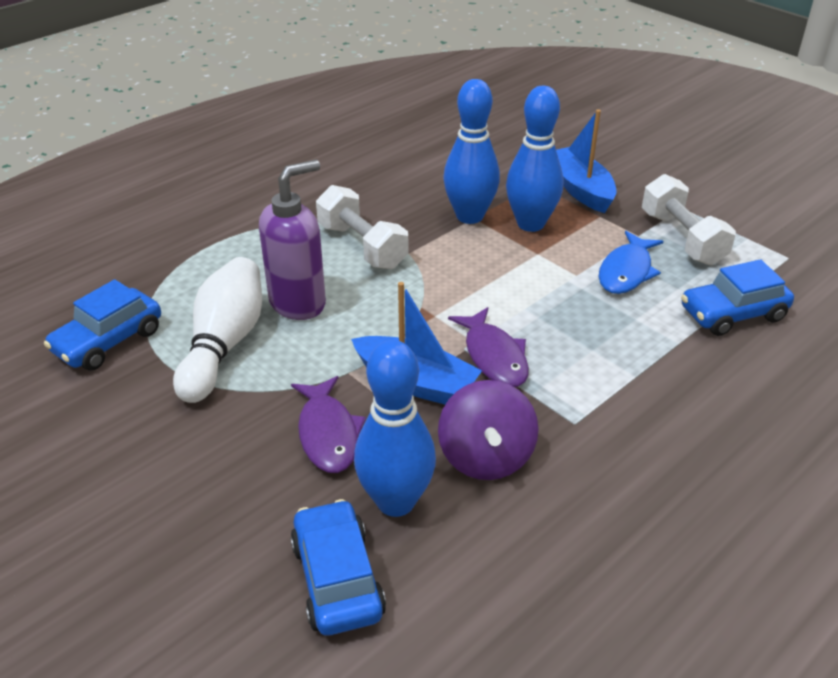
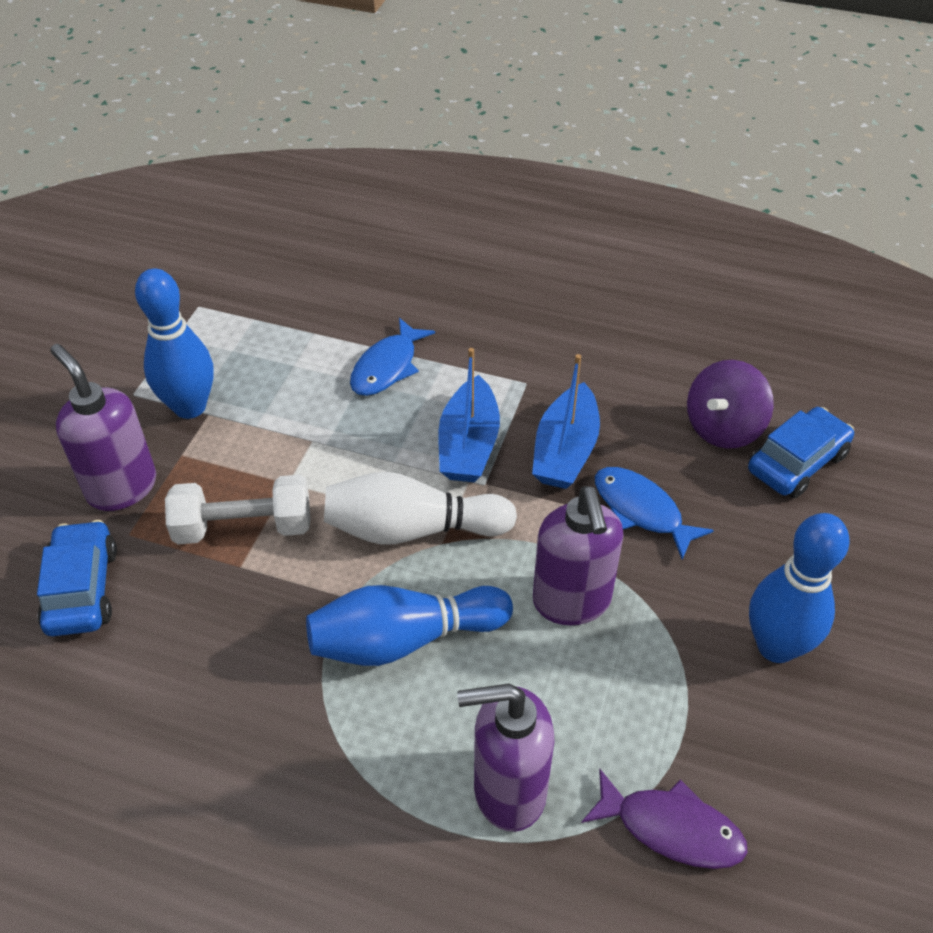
blue car: [44,279,161,371] [290,499,386,636] [681,259,794,336] = 3 -> [37,520,117,636] [748,407,854,498] = 2
blue fish: [599,231,663,294] = 1 -> [350,318,435,396] [595,467,714,559] = 2
purple fish: [291,376,366,473] [448,307,529,387] = 2 -> [581,769,748,869] = 1
purple soap dispenser: [259,159,326,320] = 1 -> [50,344,156,511] [457,683,554,832] [533,486,624,625] = 3
white dumbbell: [316,185,409,269] [642,174,736,265] = 2 -> [165,475,310,544] = 1

